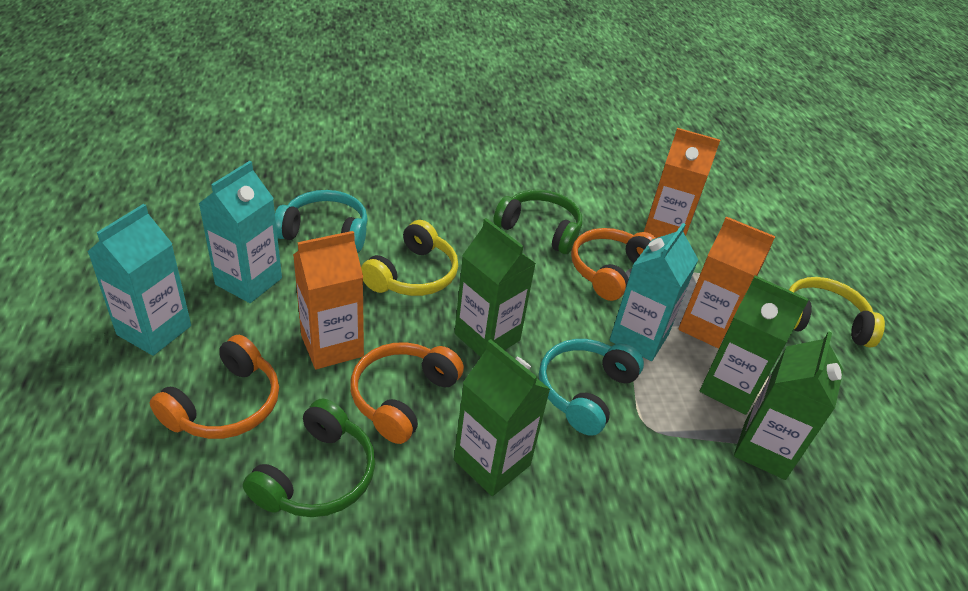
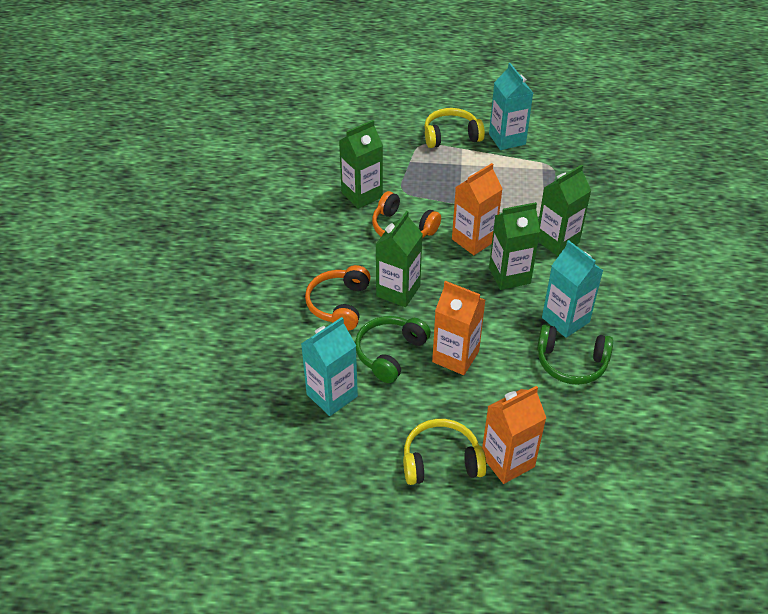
orange headphones: [150,335,279,439] [350,342,464,444] [571,228,656,301] = 3 -> [305,265,371,331] [372,191,441,238] = 2
turquoise headphones: [275,190,368,252] [539,339,644,436] = 2 -> none = 0

